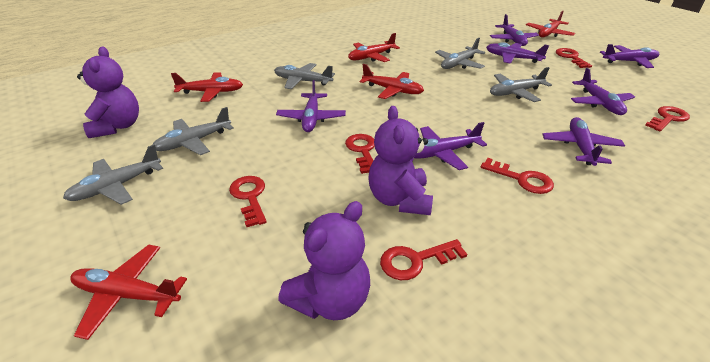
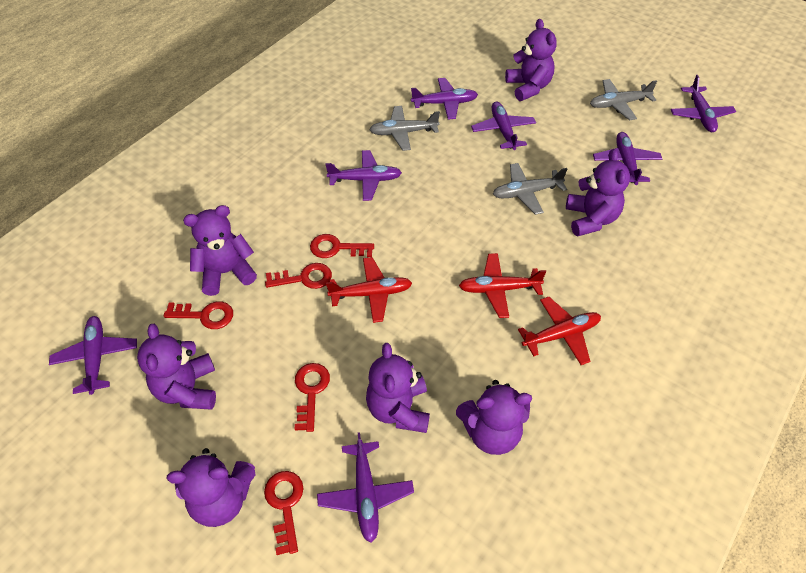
grey plane: [63,145,163,205] [152,107,234,155] [274,63,335,89] [435,38,485,69] [490,67,552,102] = 5 -> [369,106,440,151] [493,163,567,215] [590,79,657,121] = 3
purple teddy bear: [77,46,139,138] [278,201,370,320] [369,106,433,215] = 3 -> [137,324,216,410] [166,448,255,527] [183,205,257,296] [366,343,430,433] [456,380,532,455] [505,19,557,101] [566,149,630,237] = 7
red key: [229,176,267,227] [345,134,375,174] [380,239,467,280] [481,158,554,194] [556,48,592,68] [645,106,690,132] = 6 -> [164,301,233,329] [264,471,303,555] [265,263,332,289] [295,363,330,432] [310,234,374,258] = 5
red plane: [70,245,187,340] [171,72,243,102] [348,33,400,62] [359,64,424,99] [526,11,575,37] = 5 -> [326,257,412,323] [459,253,546,318] [518,297,601,365] = 3

